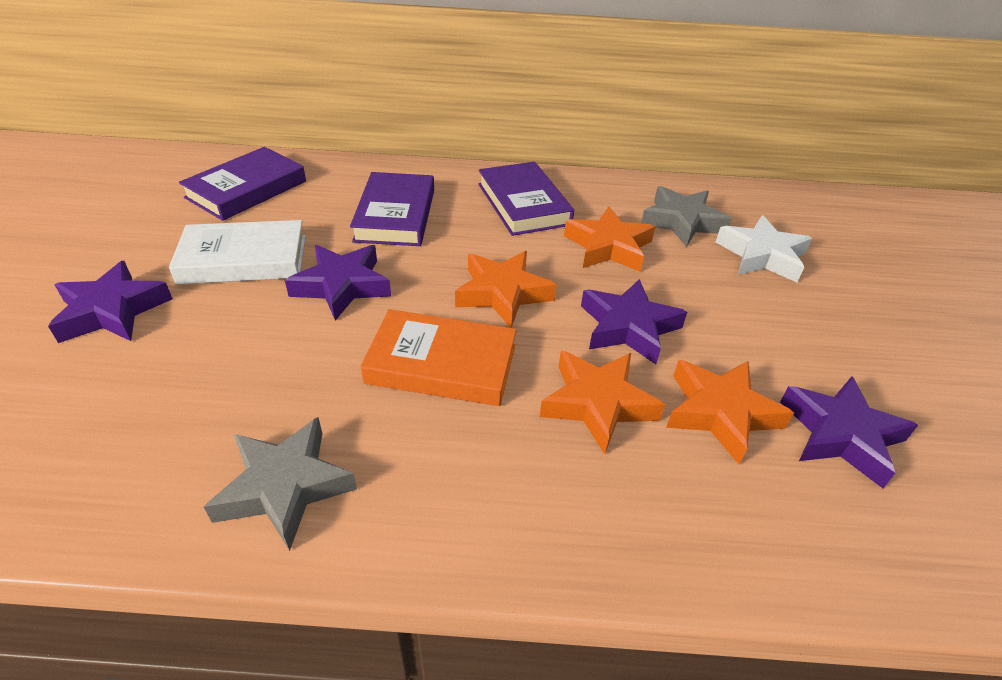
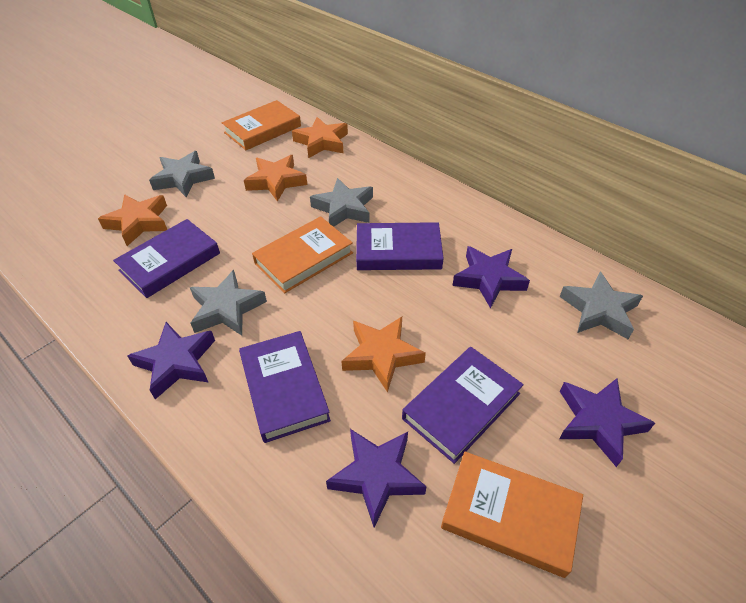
grey star: [204,417,357,551] [641,186,732,247] = 2 -> [149,151,215,197] [190,270,267,335] [310,178,373,227] [560,271,643,339] = 4
orange book: [360,309,516,406] = 1 -> [222,100,301,150] [252,216,353,293] [441,452,583,578] = 3
purple book: [179,147,306,221] [350,172,434,246] [478,162,574,236] = 3 -> [113,219,220,298] [239,331,331,443] [356,222,444,270] [402,347,524,464] = 4
white book: [169,220,306,284] = 1 -> none = 0
white star: [716,215,812,282] = 1 -> none = 0

